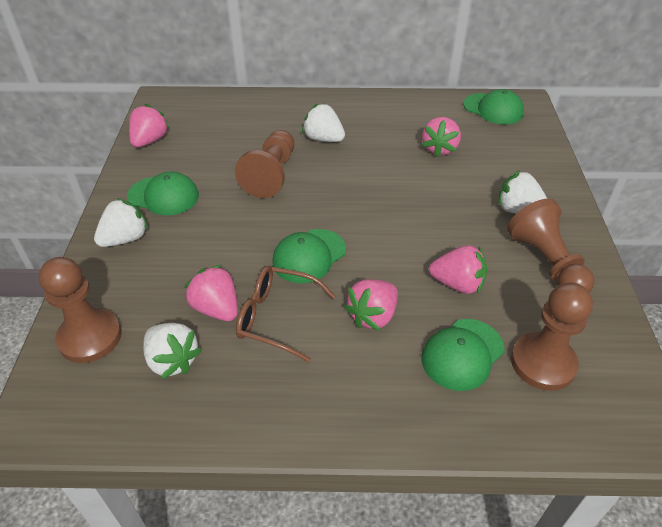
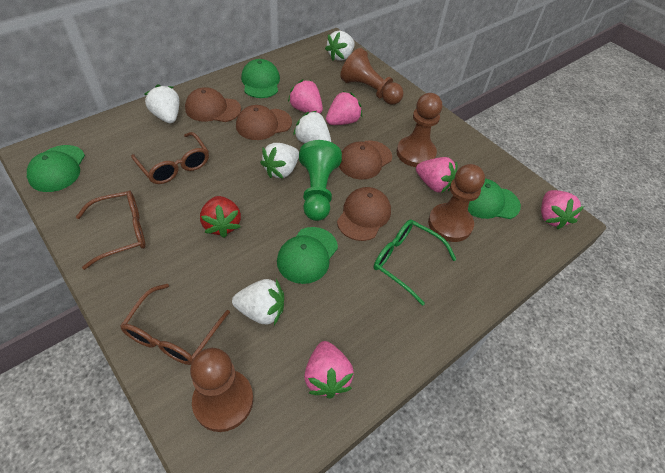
brown cap: none = 0 -> [185,87,241,122] [236,105,292,140] [337,187,391,241] [339,141,392,179] = 4
brown glasses: [236,266,336,362] = 1 -> [76,190,146,270] [120,284,230,365] [131,132,209,184] = 3
green glasses: none = 0 -> [374,220,457,306] = 1
green pawn: none = 0 -> [299,140,342,221] = 1
red strawberry: none = 0 -> [200,196,241,238] = 1
white strawberry: [94,198,148,247] [143,323,202,379] [302,103,345,142] [498,170,547,213] = 4 -> [145,84,179,123] [232,279,284,325] [260,143,299,178] [293,111,331,143] [325,31,355,61] = 5

